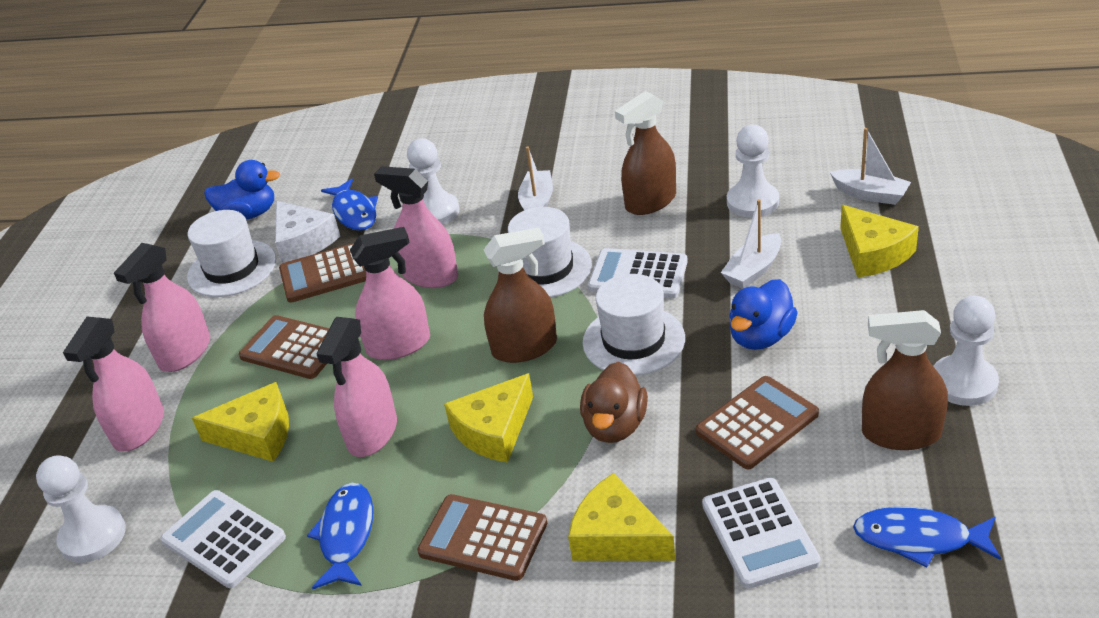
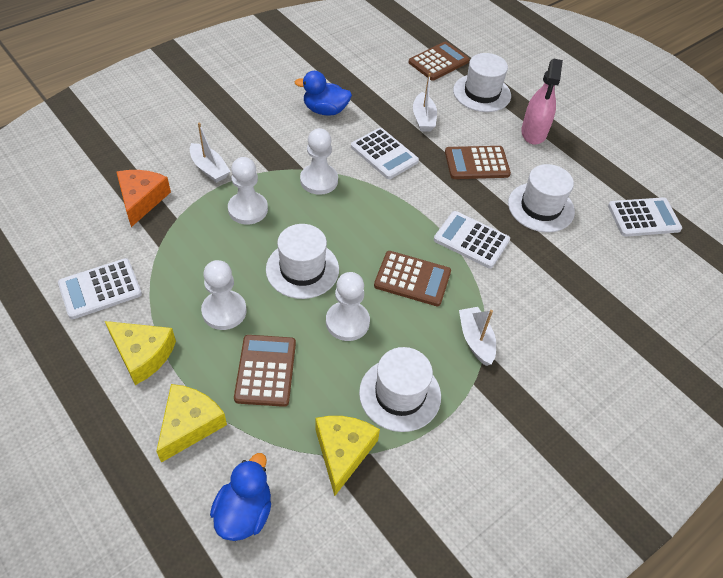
blue fish: [307,483,373,589] [321,179,378,231] [853,507,1001,568] = 3 -> none = 0
brown duck: [580,362,648,443] = 1 -> none = 0
brown spray bottle: [483,228,557,363] [615,91,676,215] [862,310,948,450] = 3 -> none = 0
orange cheese: none = 0 -> [117,170,171,227] = 1
pink spray bottle: [63,317,164,451] [114,243,210,372] [316,317,397,457] [350,227,430,360] [374,166,458,288] = 5 -> [521,58,563,145] = 1
white calculator: [161,490,286,588] [588,248,688,299] [702,478,820,589] = 3 -> [58,258,142,319] [351,128,419,179] [434,211,510,268] [608,197,682,237] = 4
white cheese: [275,201,340,263] = 1 -> none = 0
white hat: [187,210,276,297] [508,207,592,298] [582,274,685,376] = 3 -> [266,224,339,299] [359,347,441,432] [453,53,511,112] [508,164,575,232] = 4
yellow cheese: [192,382,289,462] [444,373,533,463] [568,473,675,561] [840,205,919,278] = 4 -> [105,321,176,385] [156,384,227,463] [315,416,380,496] = 3

